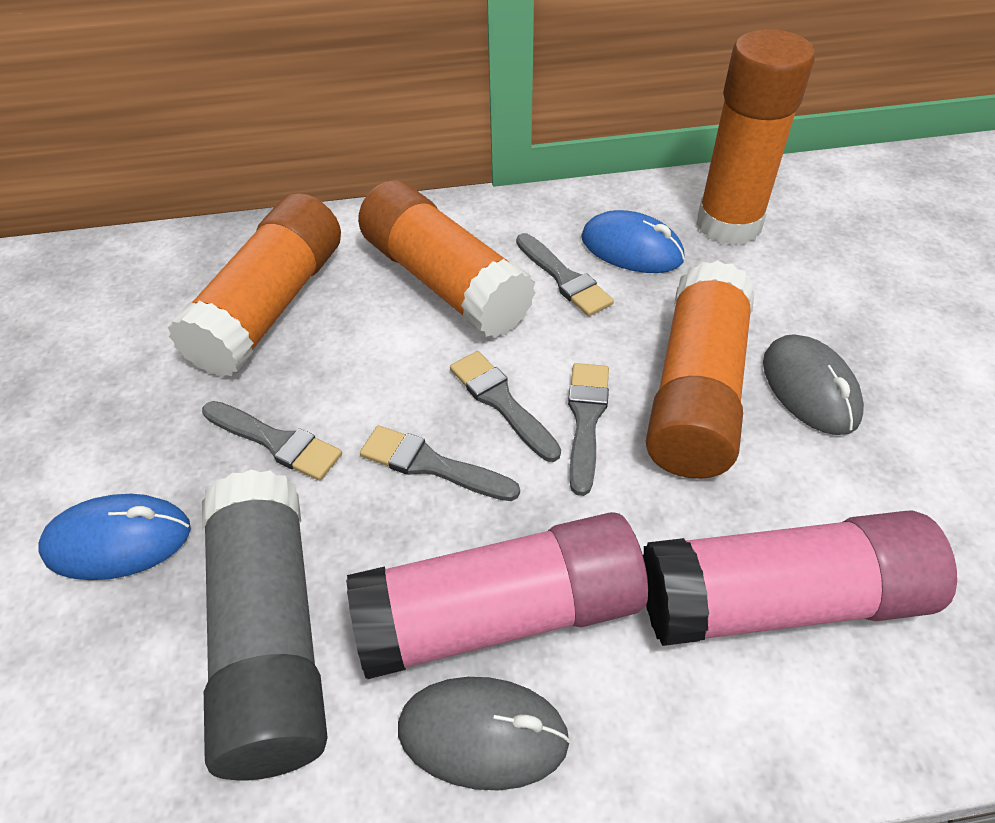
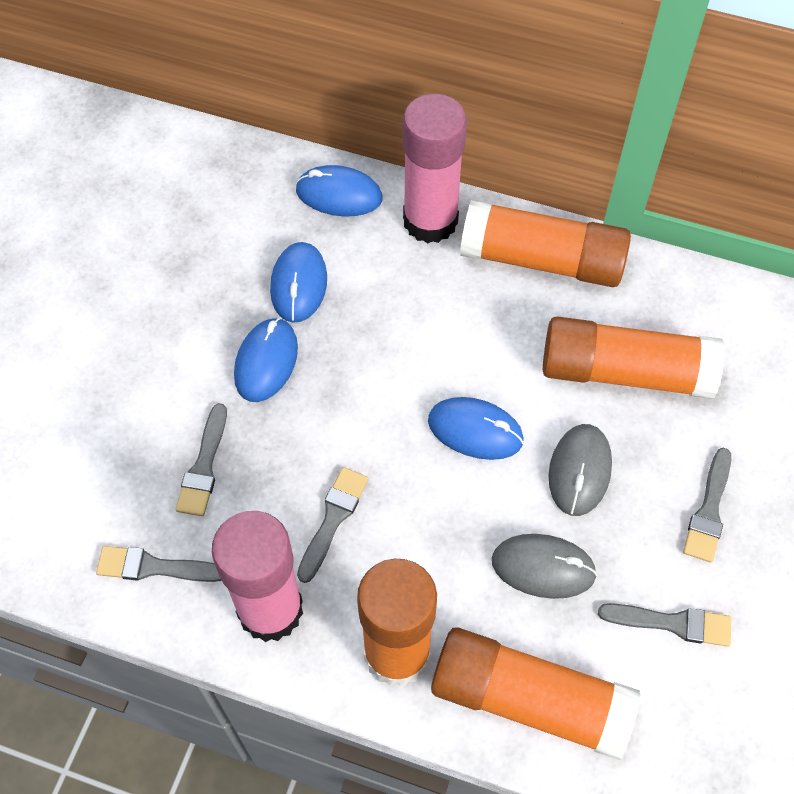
blue mouse: [38,494,191,580] [581,210,685,273] = 2 -> [234,318,298,402] [270,242,327,323] [295,165,383,217] [428,397,524,460] = 4
grey glue stick: [202,469,328,781] = 1 -> none = 0

